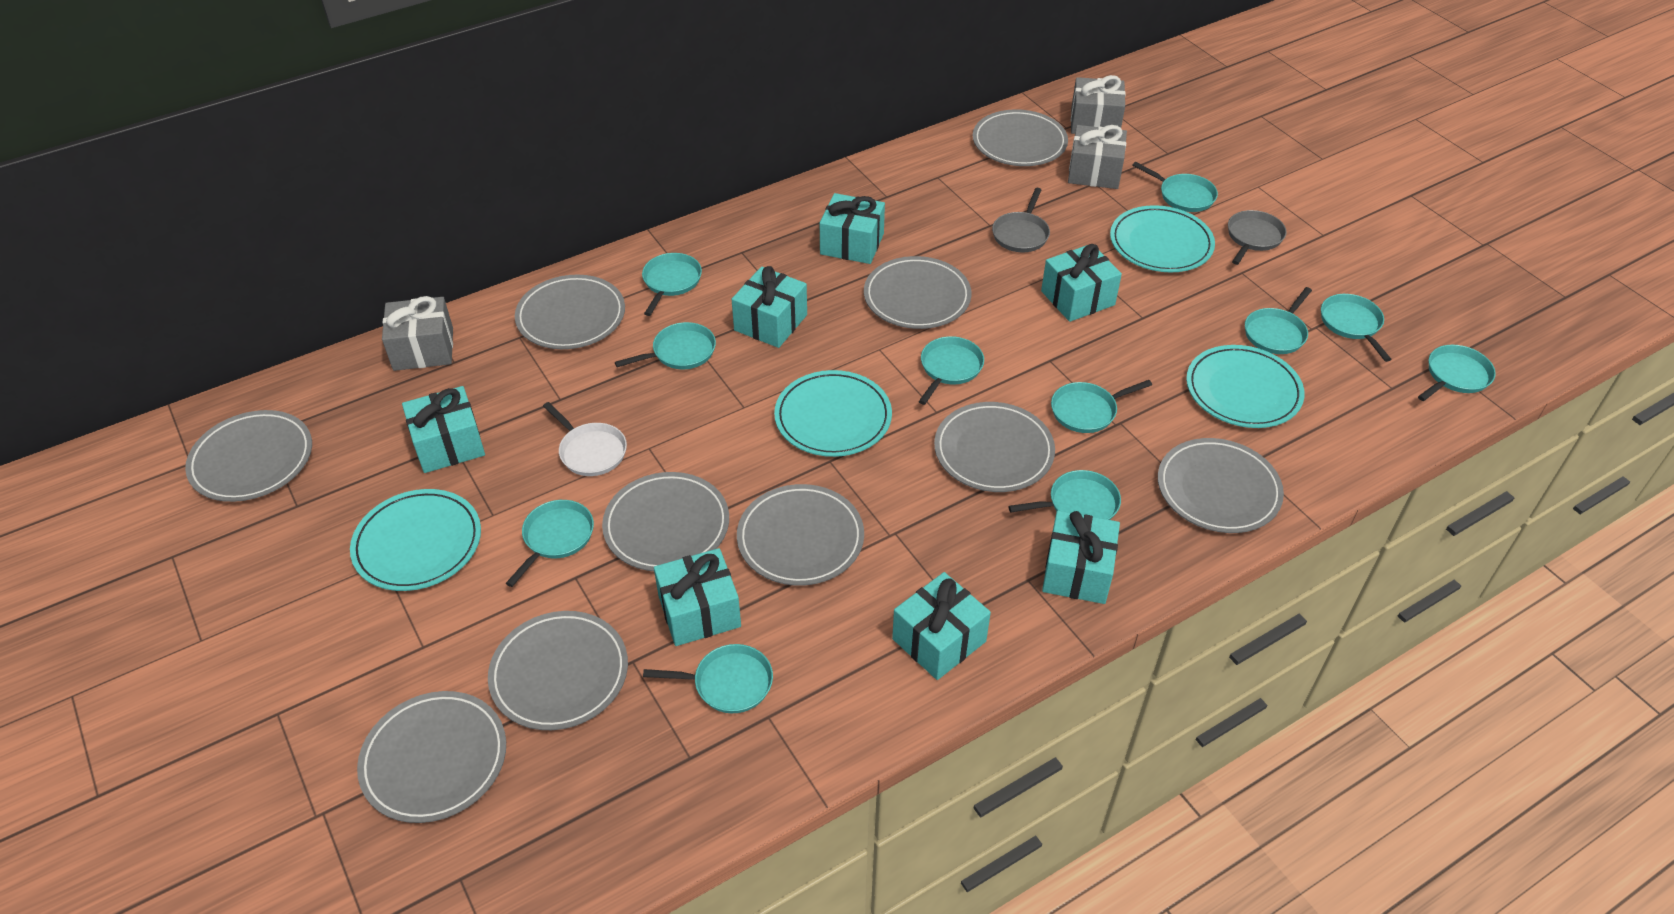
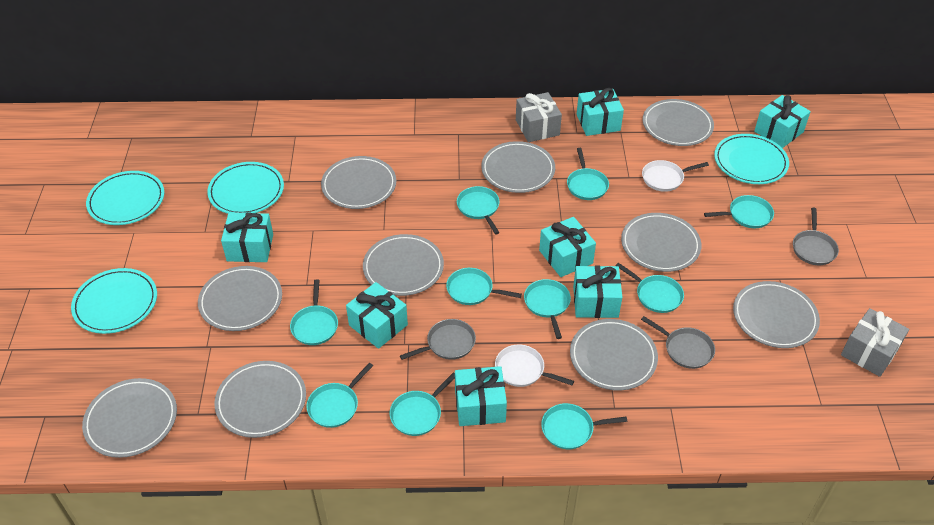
grey gift: [382,296,453,371] [1068,125,1127,189] [1071,75,1126,134] = 3 -> [516,92,562,142] [841,308,909,377] = 2
grey pan: [992,188,1050,252] [1228,210,1287,265] = 2 -> [400,319,476,360] [641,316,715,369] [793,207,839,265] = 3
turquoise pan: [506,500,594,587] [615,322,716,369] [642,253,702,316] [643,644,773,713] [919,336,984,405] [1008,470,1121,520] [1051,380,1152,433] [1132,162,1218,212] [1245,287,1312,354] [1321,294,1392,362] [1418,345,1496,401] = 11 -> [290,279,338,345] [307,363,373,428] [390,372,455,436] [446,268,522,305] [457,186,500,234] [524,279,571,339] [541,403,627,449] [567,148,609,200] [616,263,684,313] [704,195,774,228] = 10
white pan: [543,402,627,476] = 1 -> [495,345,574,387] [642,160,709,192] = 2

